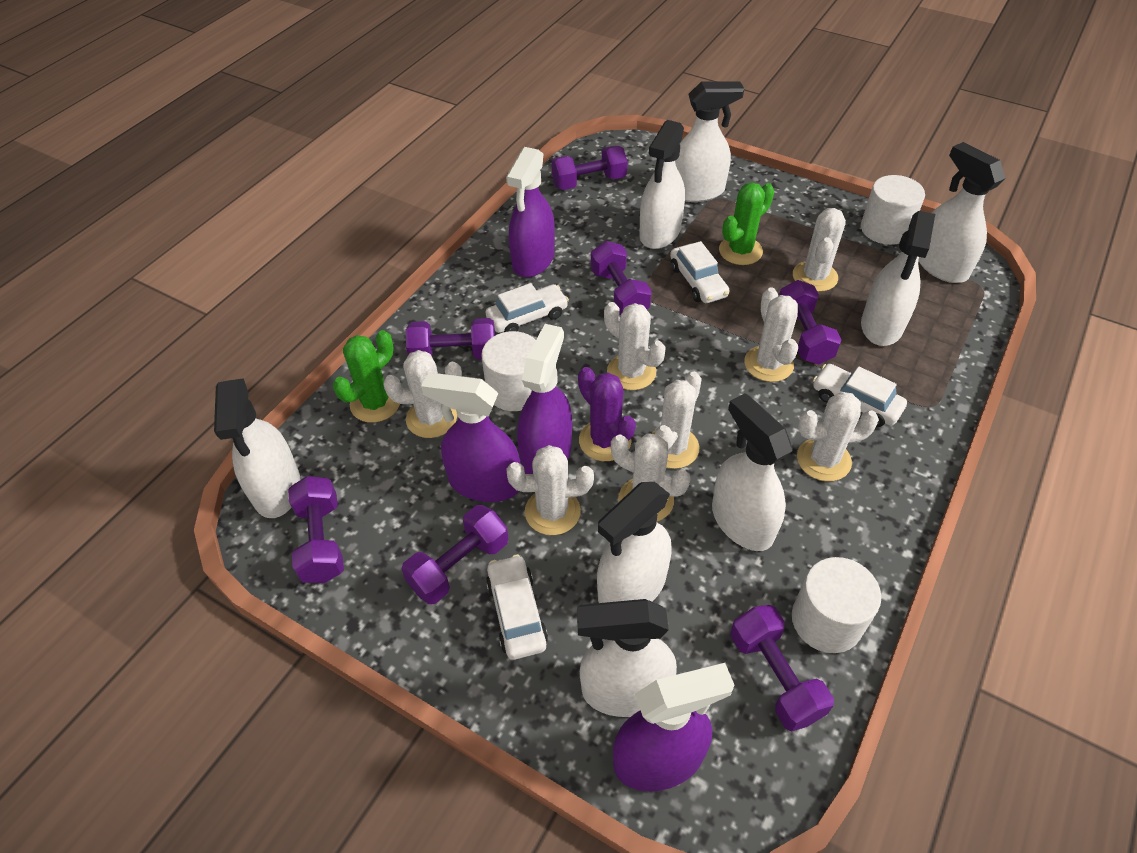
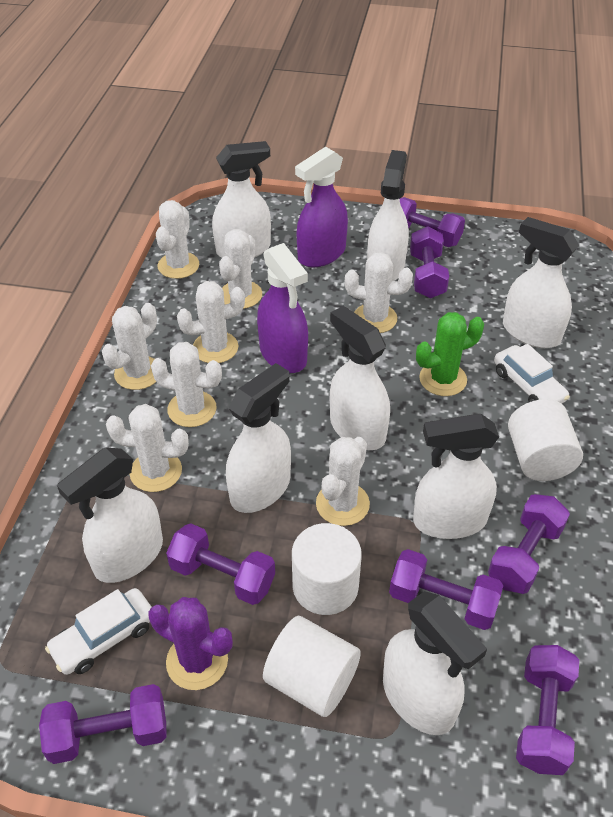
green cactus: [333,330,400,423] [719,182,775,265] = 2 -> [416,312,484,396] = 1
purple spray bottle: [421,373,520,502] [506,147,555,277] [517,324,572,474] [613,663,734,791] = 4 -> [257,243,308,373] [295,146,348,267] = 2
white car: [486,283,569,333] [486,554,548,660] [670,241,729,303] [813,364,907,427] = 4 -> [45,588,151,675] [494,344,570,404] = 2

